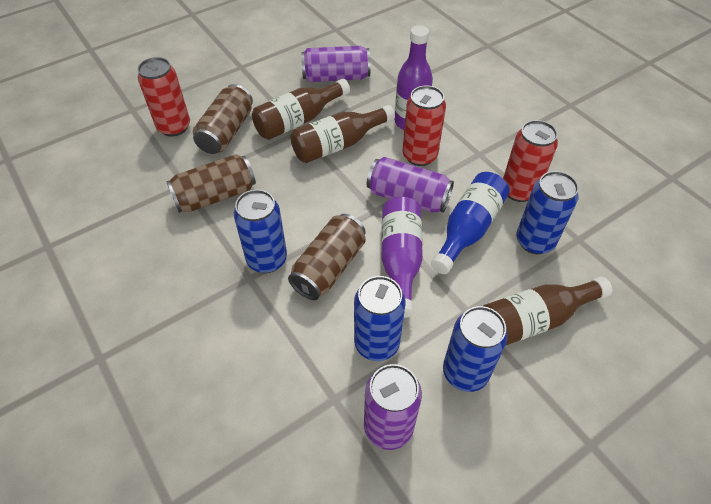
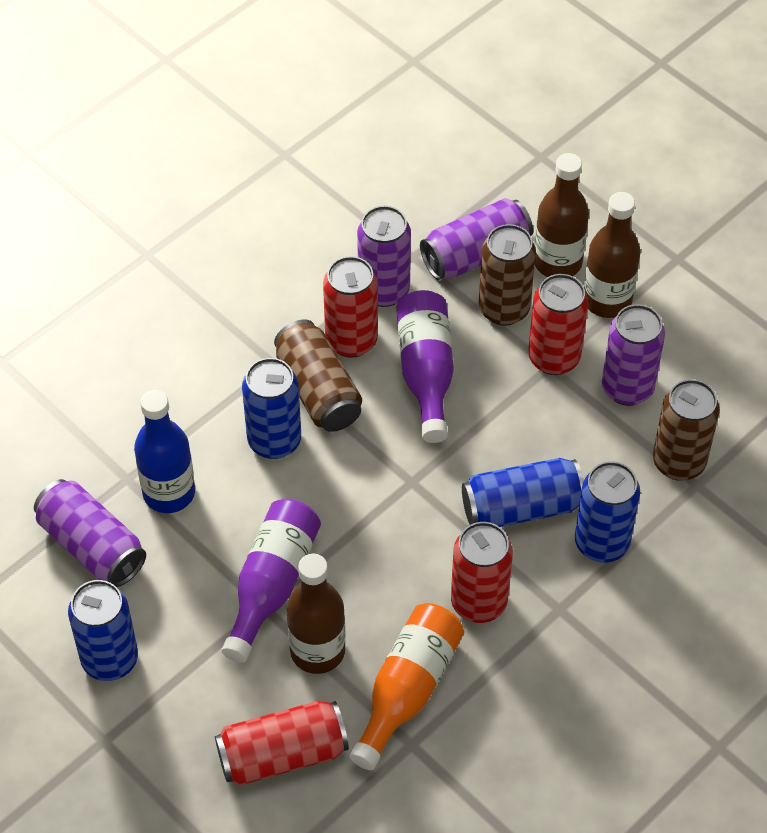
orange bottle: none = 0 -> [350,603,464,770] = 1
purple can: [301,46,371,82] [364,364,422,450] [367,157,454,213] = 3 -> [34,479,146,587] [357,206,411,307] [420,198,533,280] [602,304,665,406] = 4
red can: [138,57,190,137] [402,85,446,166] [503,120,558,202] = 3 -> [215,701,349,786] [323,256,378,358] [451,522,513,623] [528,274,588,375] = 4

